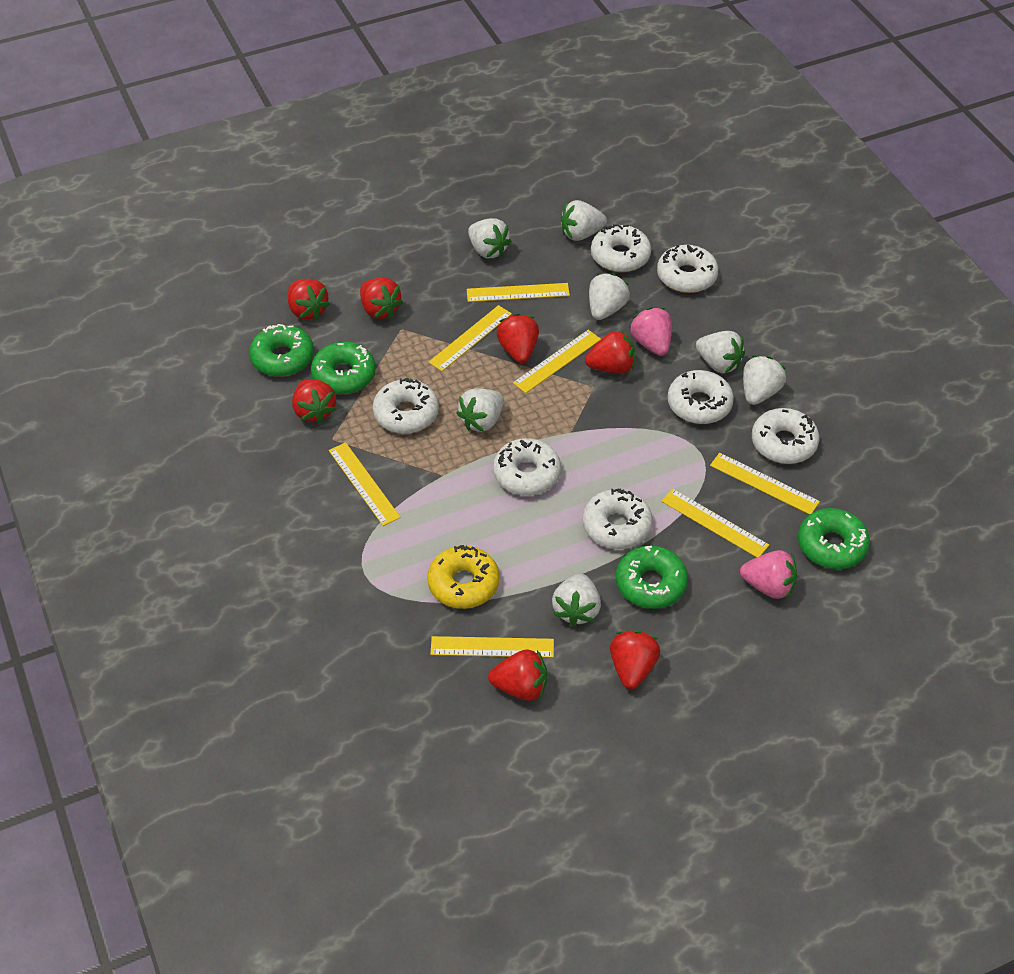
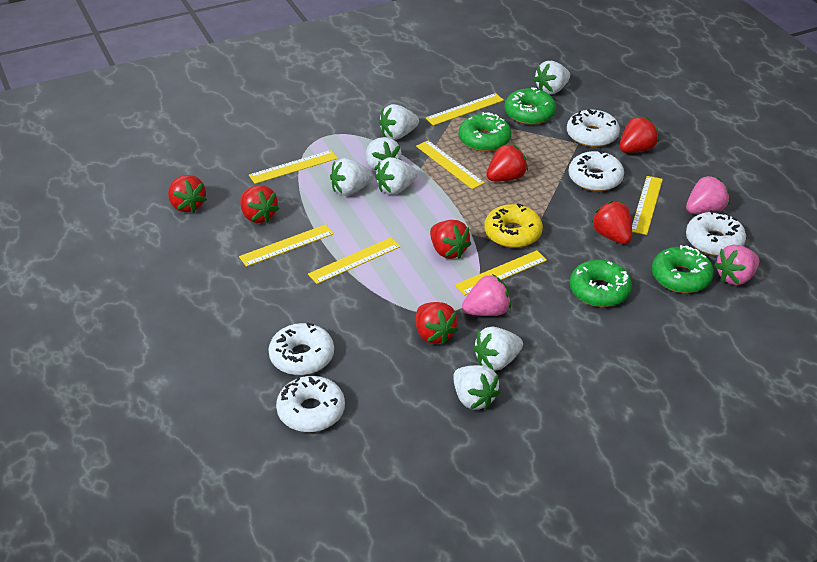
pink strawberry: [630,307,672,356] [740,550,797,599] = 2 -> [462,274,511,316] [686,176,729,214] [714,245,759,285] = 3
white donut: [373,378,439,434] [493,438,561,496] [582,488,653,549] [591,224,651,272] [657,245,718,293] [667,370,734,424] [752,408,819,464] = 7 -> [269,323,334,375] [276,376,345,432] [567,109,620,147] [569,150,624,192] [686,210,746,256] = 5

